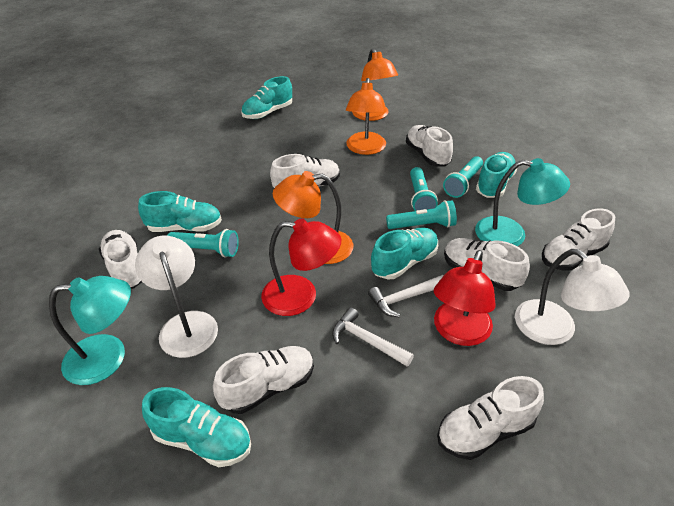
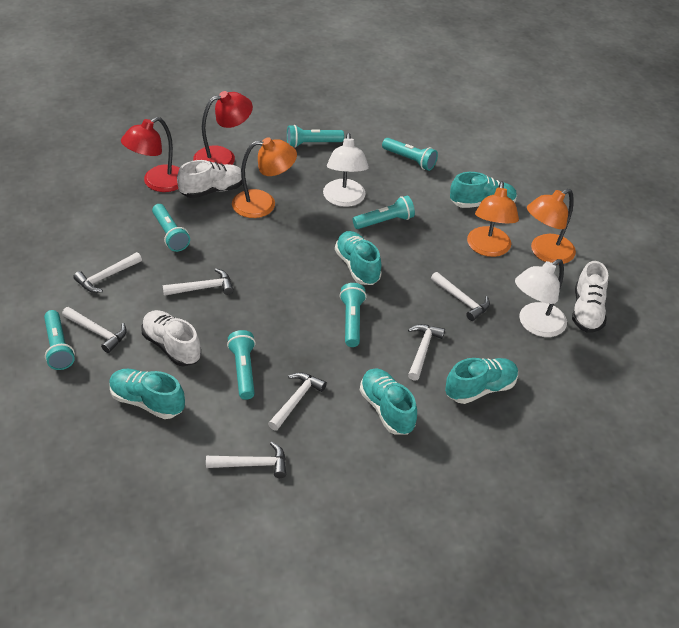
turquoise flashlight: [167,229,239,258] [386,200,457,229] [410,167,438,211] [443,156,483,198] = 4 -> [44,310,75,370] [152,204,190,252] [227,330,256,400] [287,125,344,148] [339,283,367,347] [353,196,415,229] [382,138,438,171] = 7
turquoise lamp: [49,276,131,385] [475,158,570,246] = 2 -> none = 0
white hammer: [332,307,414,367] [368,275,444,317] = 2 -> [62,307,127,353] [73,252,142,293] [163,268,234,296] [206,442,286,478] [268,372,327,431] [408,324,445,381] [431,272,490,321] = 7
white shoe: [99,230,142,289] [213,346,314,414] [270,154,340,188] [406,125,453,166] [437,376,544,460] [444,238,530,291] [542,209,615,271] = 7 -> [142,310,201,366] [177,160,243,198] [572,261,608,333] = 3

